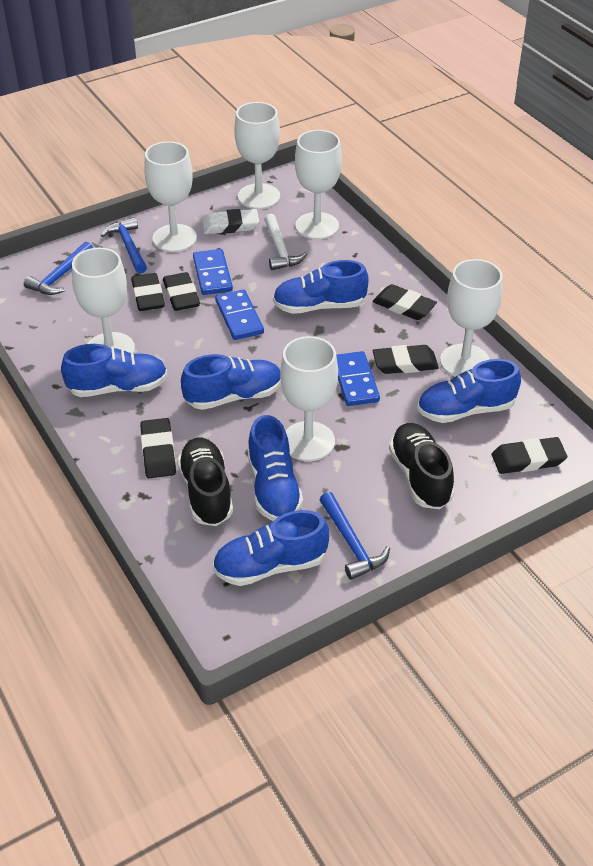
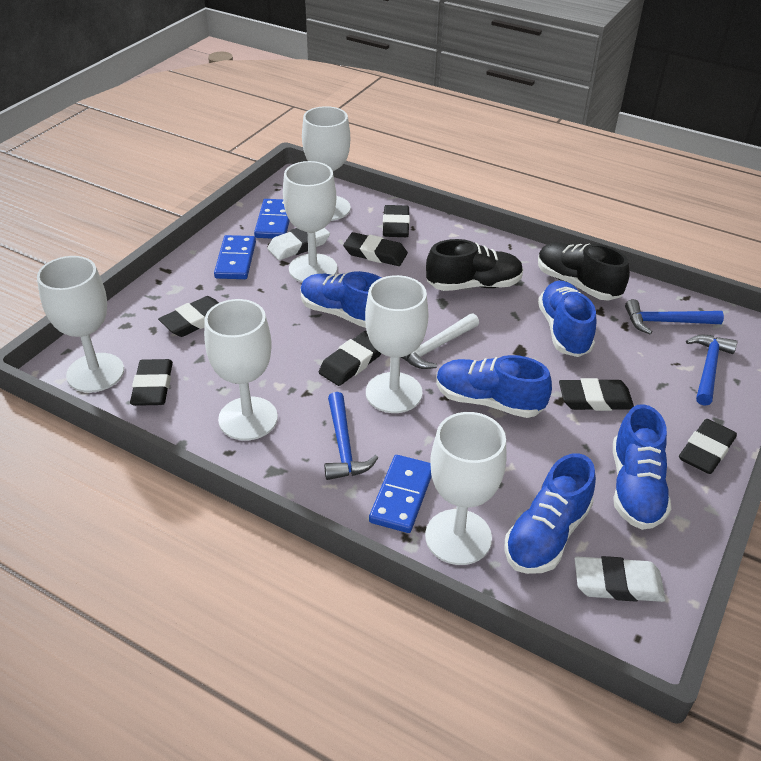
black eraser: [131,273,165,311] [140,418,176,478] [163,272,200,311] [373,284,437,320] [373,345,439,374] [492,437,567,474] = 6 -> [130,359,173,406] [158,296,219,337] [319,331,381,386] [343,232,408,266] [383,205,410,237] [559,378,634,411] [679,419,737,474] = 7
blue shoe: [61,344,168,397] [181,354,281,410] [213,510,329,586] [247,415,303,521] [273,260,369,314] [417,359,521,423] = 6 -> [301,271,381,328] [436,355,552,418] [504,453,596,574] [538,280,596,357] [613,404,671,530] = 5
white eraser: [202,209,259,234] = 1 -> [267,228,330,260] [575,556,666,602] = 2

